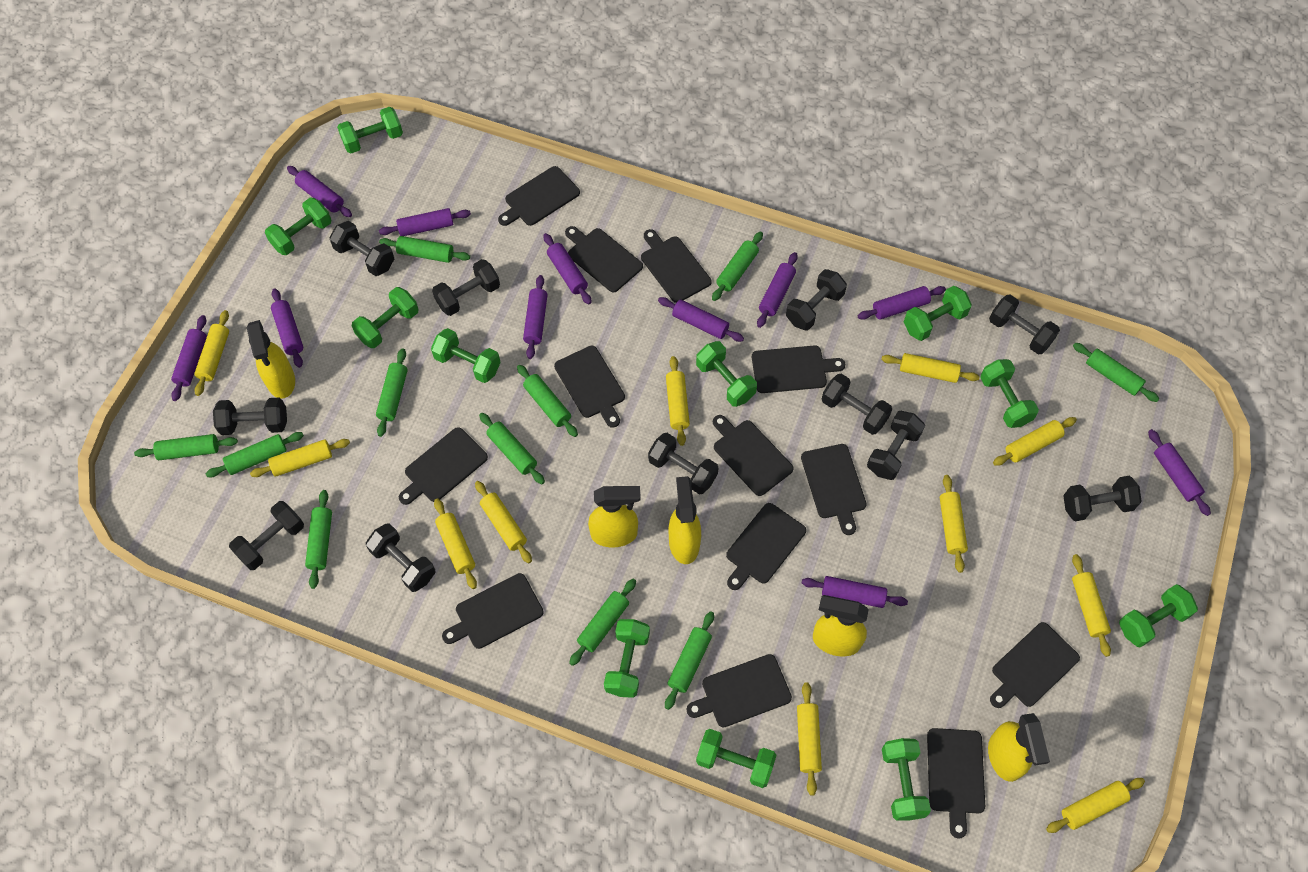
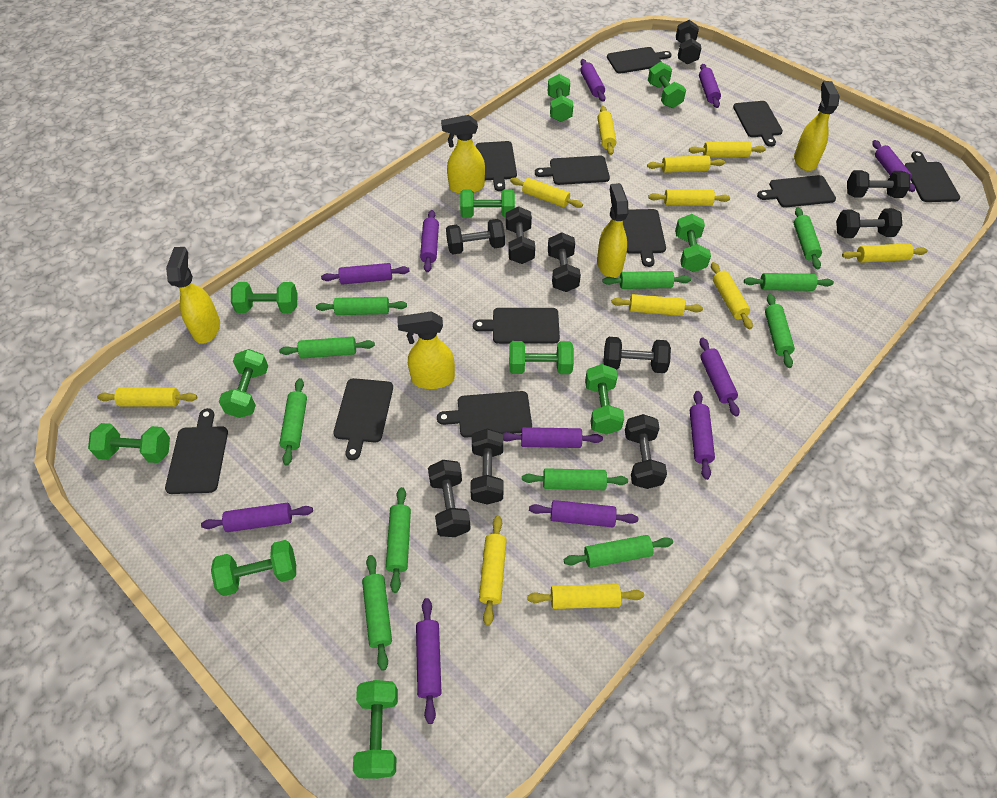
black cutting board: [399,427,488,505] [442,573,543,649] [498,166,580,226] [554,346,625,428] [565,226,643,292] [641,229,712,303] [687,654,792,727] [713,415,794,496] [726,503,806,590] [752,345,845,393] [801,444,867,535] [927,728,985,839] [990,622,1080,708] = 13 -> [165,408,228,494] [333,378,393,460] [437,391,532,438] [473,308,560,344] [476,141,517,191] [535,156,610,185] [607,47,672,74] [623,209,666,267] [733,101,783,147] [757,175,836,208] [905,151,960,202] = 11
black dumbbell: [213,398,287,435] [229,501,304,570] [329,221,394,276] [366,523,435,592] [432,259,500,316] [648,433,719,494] [786,269,847,330] [822,374,892,435] [867,411,925,480] [989,294,1060,354] [1063,476,1142,521] = 11 -> [428,460,471,537] [446,219,505,254] [470,428,503,505] [506,206,535,264] [548,232,581,292] [604,337,671,373] [625,414,667,489] [676,20,701,64] [836,208,902,238] [847,170,910,198] = 10

